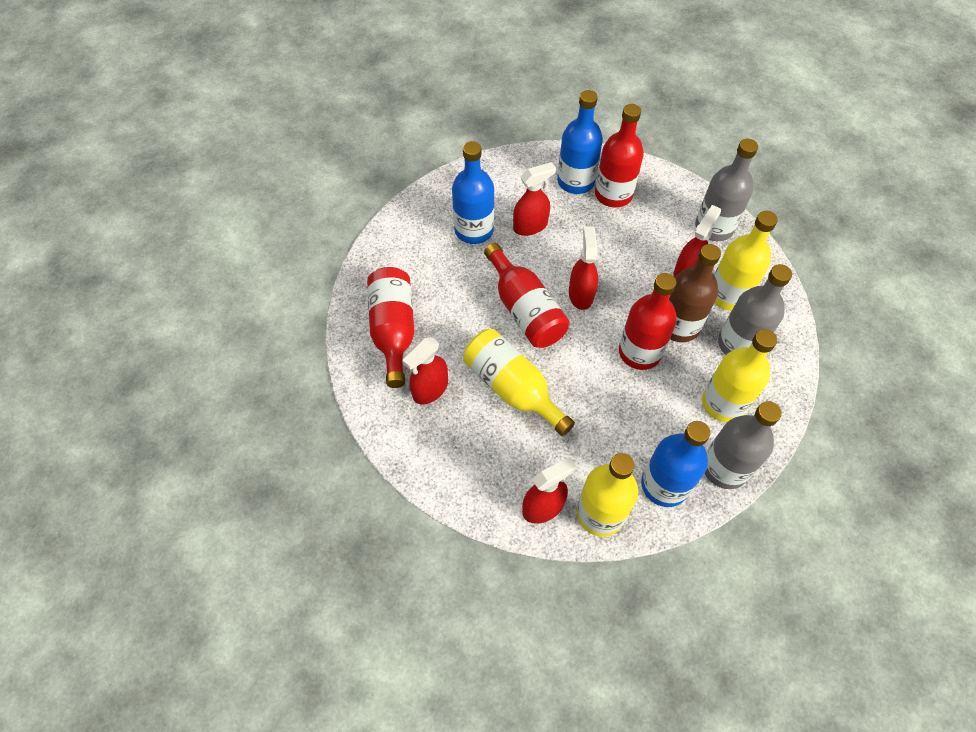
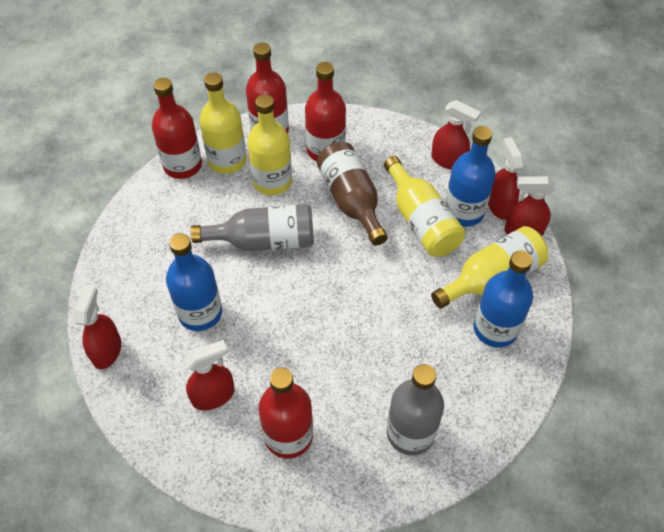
grey bottle: [695,139,758,241] [705,401,782,489] [718,264,792,355] = 3 -> [191,204,314,251] [387,364,444,455] = 2

